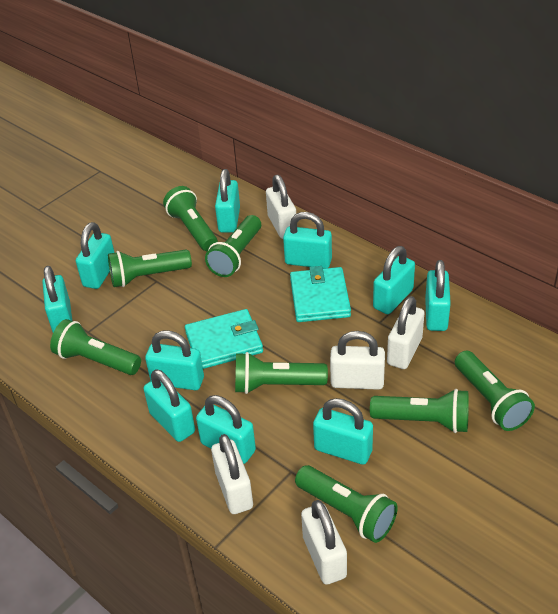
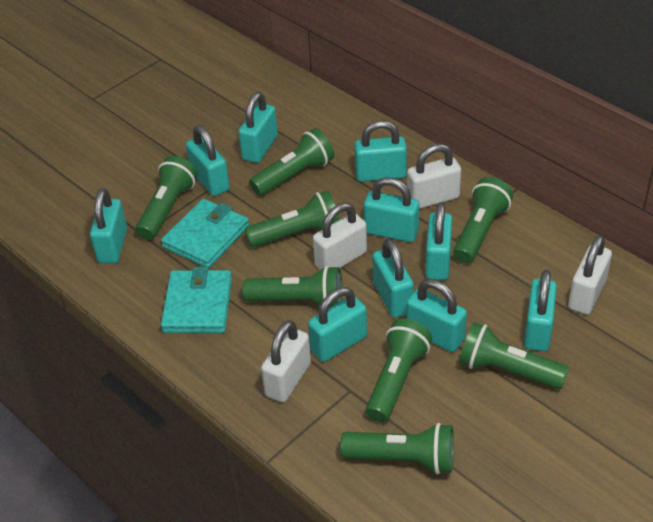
white padlock: [211,434,253,514] [266,175,296,239] [301,500,347,585] [330,331,385,390] [387,296,424,369] = 5 -> [261,320,311,402] [313,203,367,270] [407,144,461,209] [568,235,612,315] = 4

